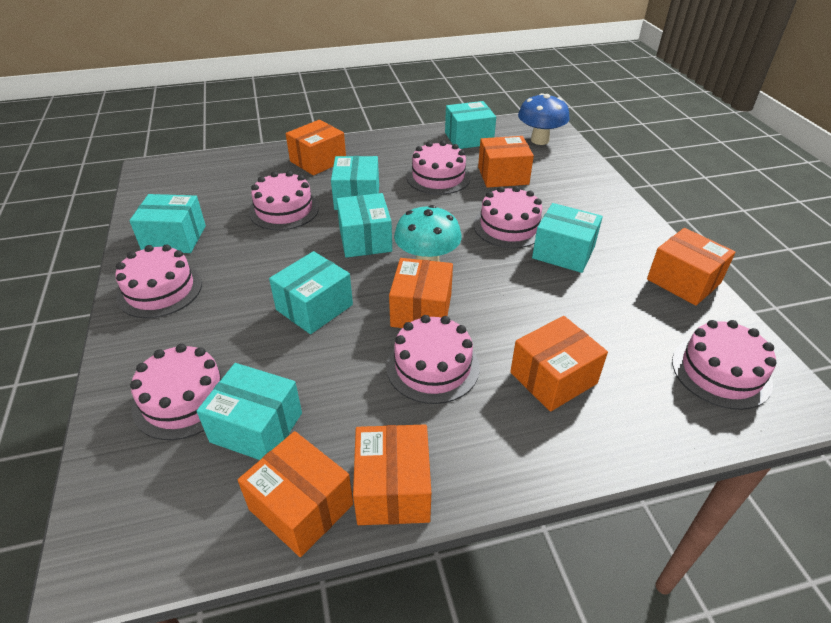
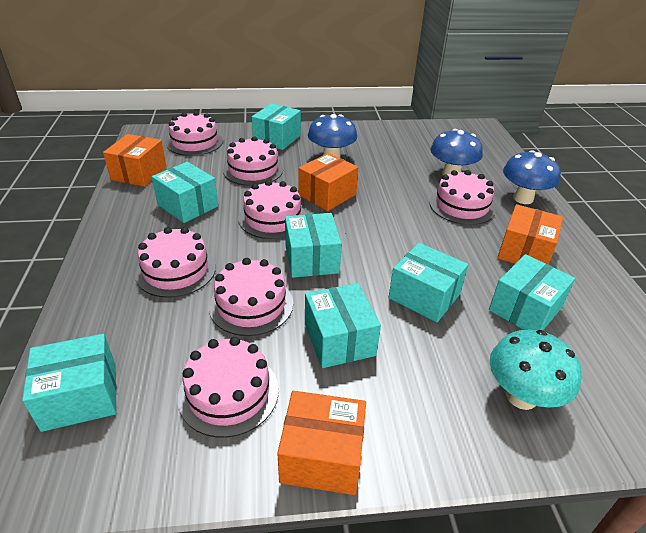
blue mushroom: [518,93,569,145] = 1 -> [308,114,357,158] [430,129,483,175] [503,150,561,204] = 3
orange box: [238,431,353,557] [286,120,346,176] [353,424,431,525] [389,258,453,328] [478,136,534,188] [510,316,608,412] [647,228,736,306] = 7 -> [103,134,166,187] [277,391,366,495] [298,153,358,211] [497,204,563,265] = 4

